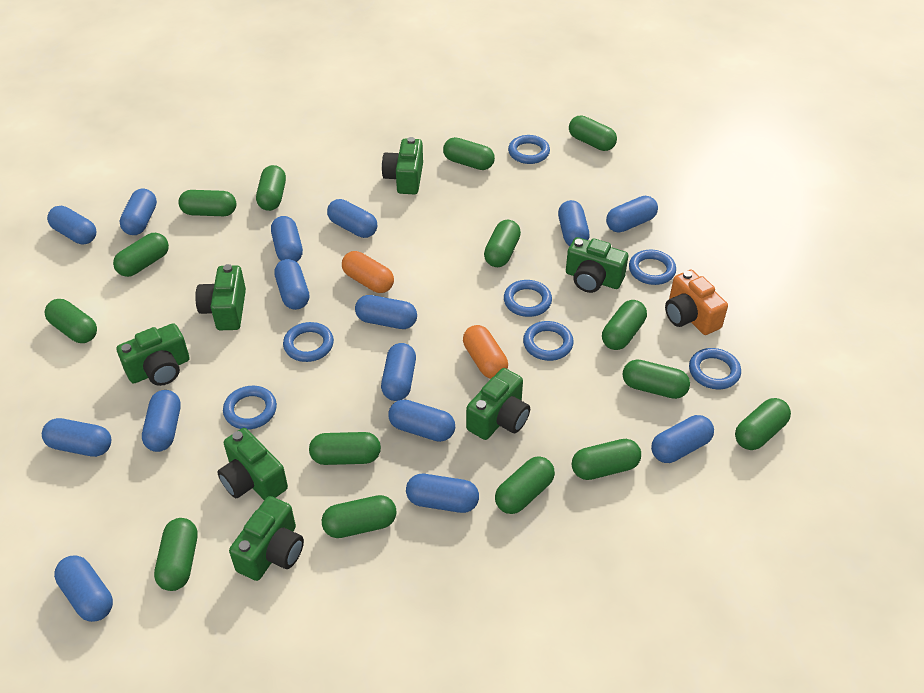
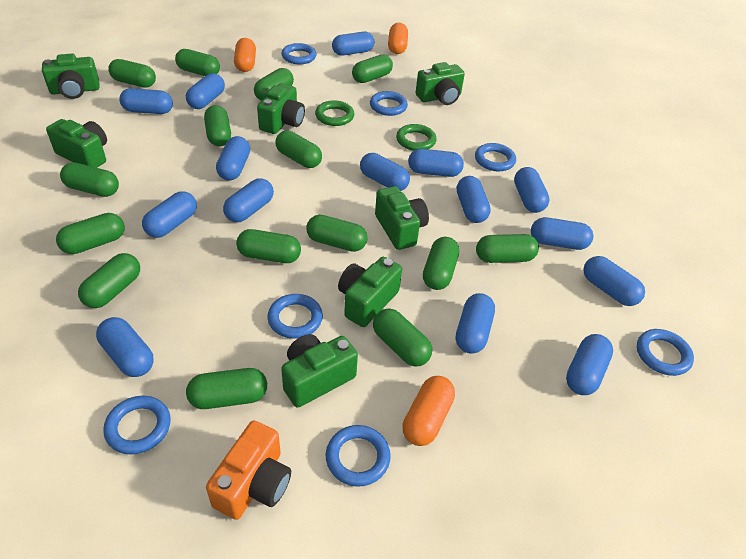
green ring: none = 0 -> [315,100,354,126] [396,124,437,151] = 2
orange capsule: [342,251,394,293] [463,325,508,379] = 2 -> [234,38,256,72] [388,23,408,54] [402,376,455,446] = 3

